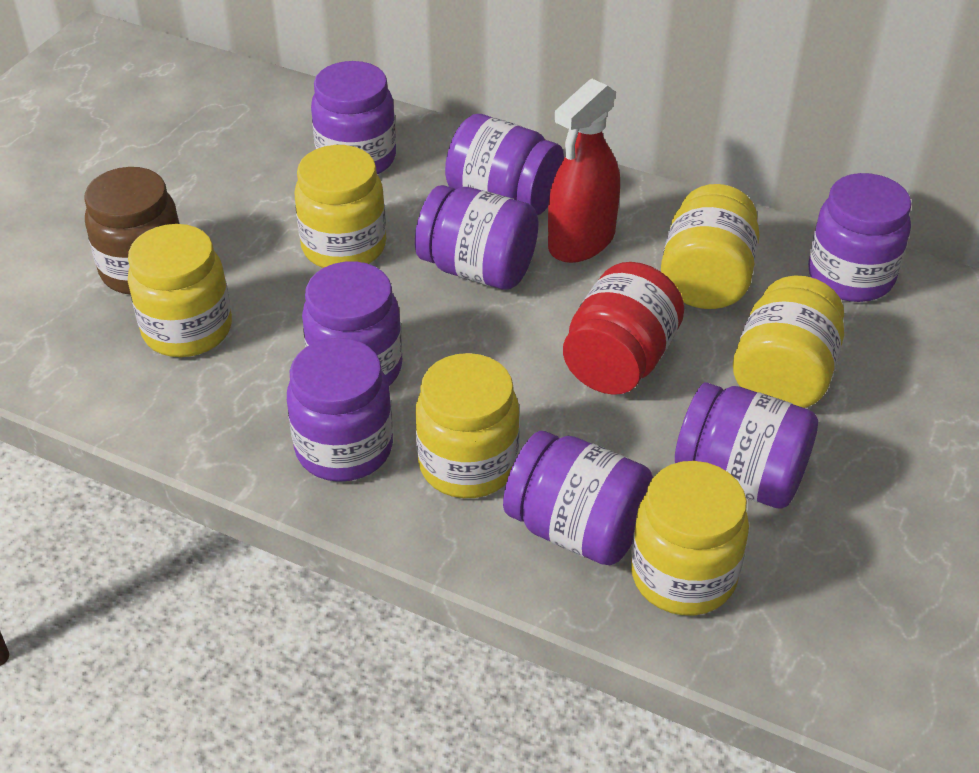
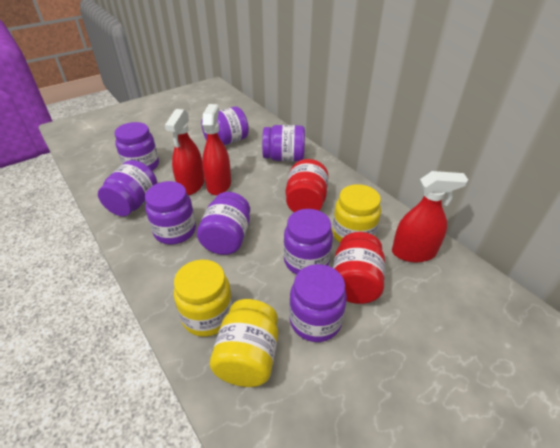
brown jar: [85,167,180,294] = 1 -> none = 0
red jar: [563,262,684,395] = 1 -> [286,159,329,212] [333,232,385,304] = 2
red spray bottle: [548,79,620,263] = 1 -> [165,109,204,195] [202,104,231,195] [392,171,468,262] = 3
yellow jar: [128,224,232,357] [294,145,386,268] [416,353,520,498] [631,461,749,615] [661,184,760,309] [733,275,844,408] = 6 -> [174,260,233,337] [210,299,278,387] [332,184,381,243] = 3

